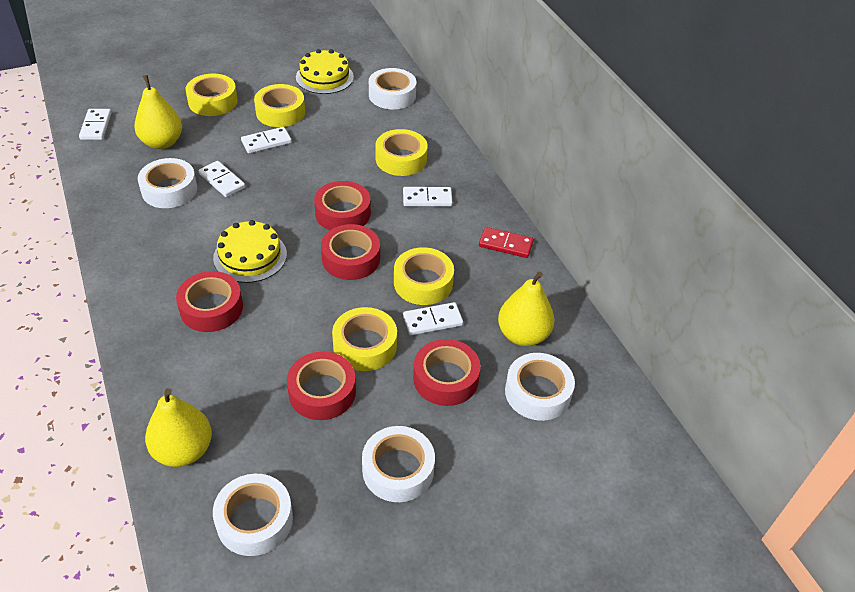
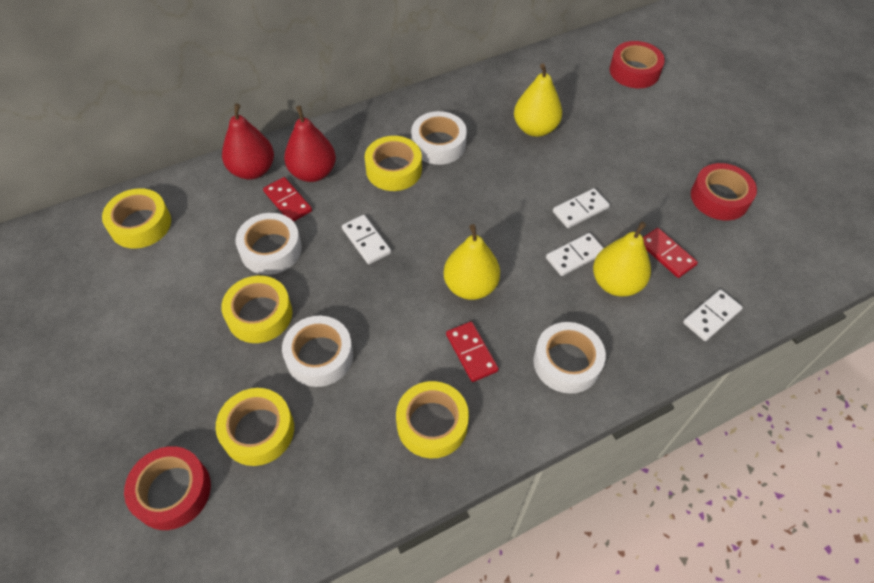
red domino: [479,227,534,258] = 1 -> [263,177,312,222] [446,322,499,382] [643,228,698,278] = 3
red pear: none = 0 -> [222,104,274,179] [284,106,336,182] = 2
red tape: [176,271,243,332] [287,351,356,420] [314,181,371,230] [321,224,380,280] [413,339,481,406] = 5 -> [124,446,211,530] [610,41,665,88] [691,163,757,220] = 3
white domino: [79,109,111,140] [199,161,245,197] [241,127,292,153] [403,187,453,206] [403,302,463,335] = 5 -> [342,215,391,264] [546,233,604,276] [553,188,610,228] [683,290,743,341] = 4
white tape: [138,158,197,208] [213,474,293,556] [362,426,435,502] [369,68,416,109] [505,353,575,421] = 5 -> [235,213,302,275] [282,316,353,387] [411,111,467,165] [533,322,606,394] = 4
yellow cake: [213,220,287,283] [296,49,354,94] = 2 -> none = 0

